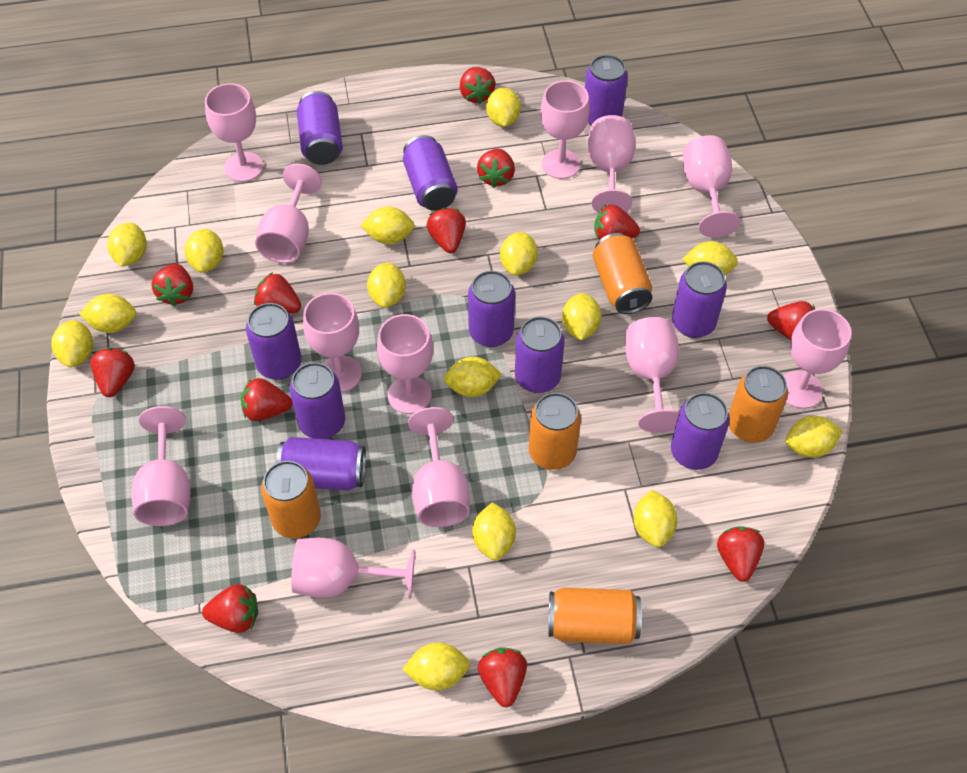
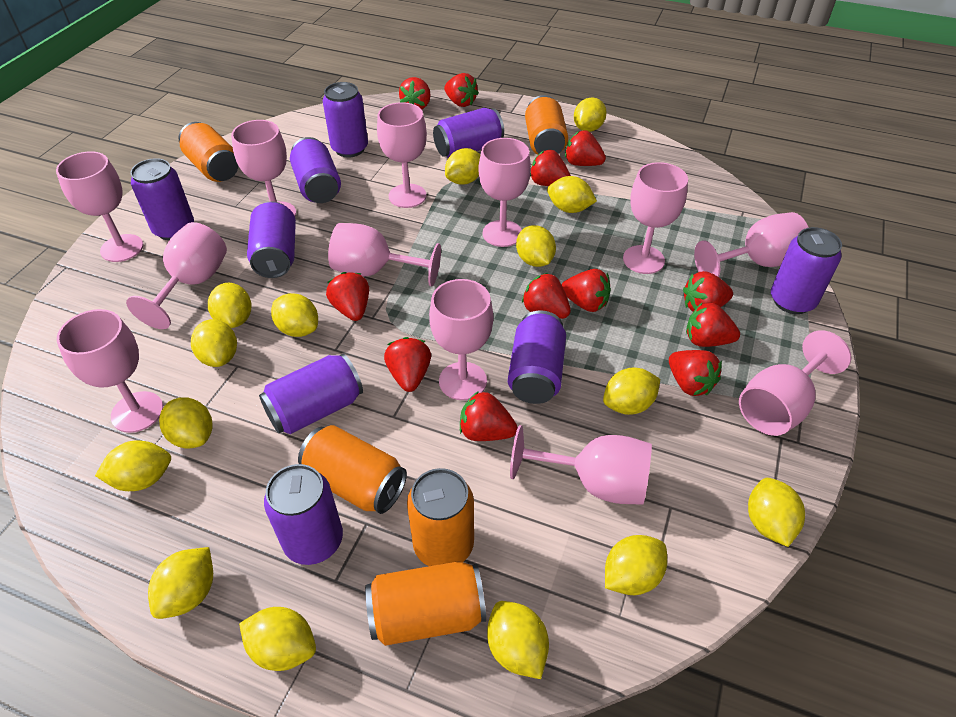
purple can: [246,303,302,380] [276,437,366,491] [290,362,345,439] [297,91,343,165] [403,135,458,211] [468,271,515,347] [515,316,565,393] [585,55,628,125] [671,392,730,470] [672,261,727,338] = 10 -> [130,158,194,240] [247,201,296,278] [259,354,363,434] [264,464,343,565] [290,137,341,203] [323,82,368,157] [433,108,504,158] [508,311,566,404] [771,227,842,314] = 9

